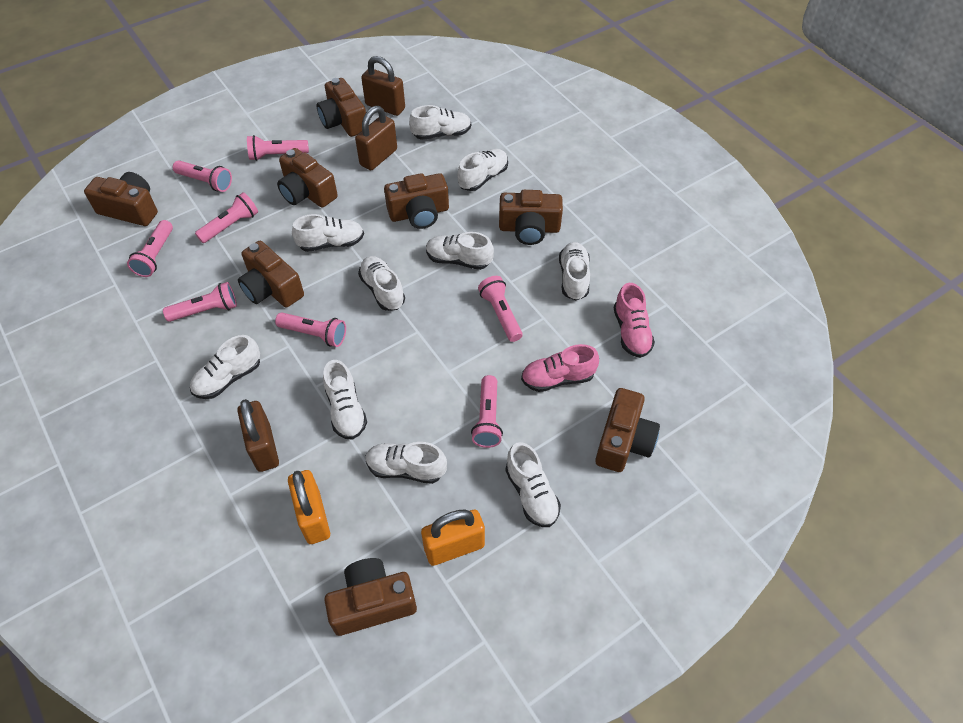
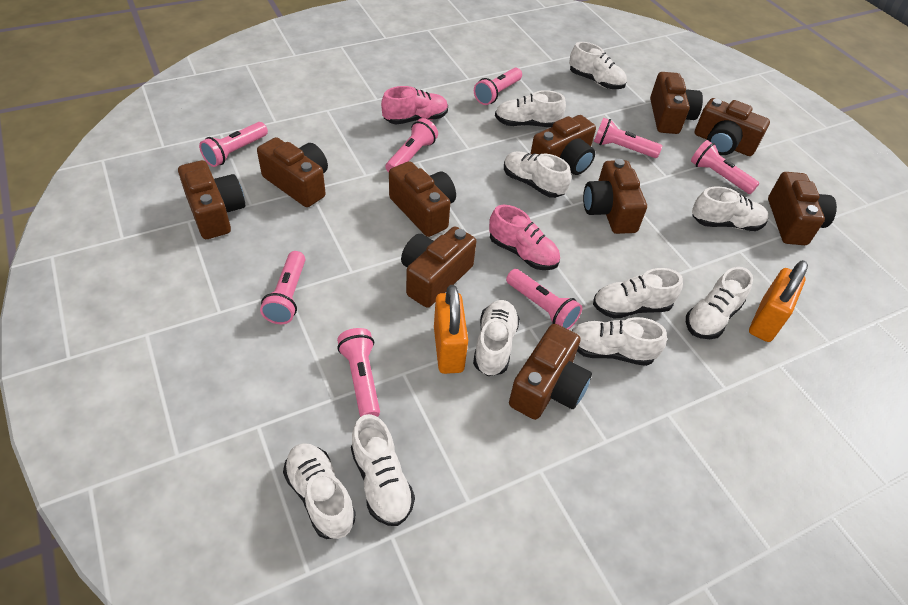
brown camera: [84,172,158,226] [238,241,304,308] [277,148,338,208] [317,78,366,137] [324,558,417,636] [384,173,449,229] [499,190,563,245] [595,388,660,472] = 8 -> [178,160,245,239] [257,137,328,207] [389,161,456,237] [401,227,476,308] [509,324,592,420] [530,115,596,175] [583,159,647,234] [650,72,703,134] [695,98,770,156] [768,172,837,245] = 10
brown padlock: [237,399,279,472] [355,106,397,170] [361,56,405,116] = 3 -> none = 0

